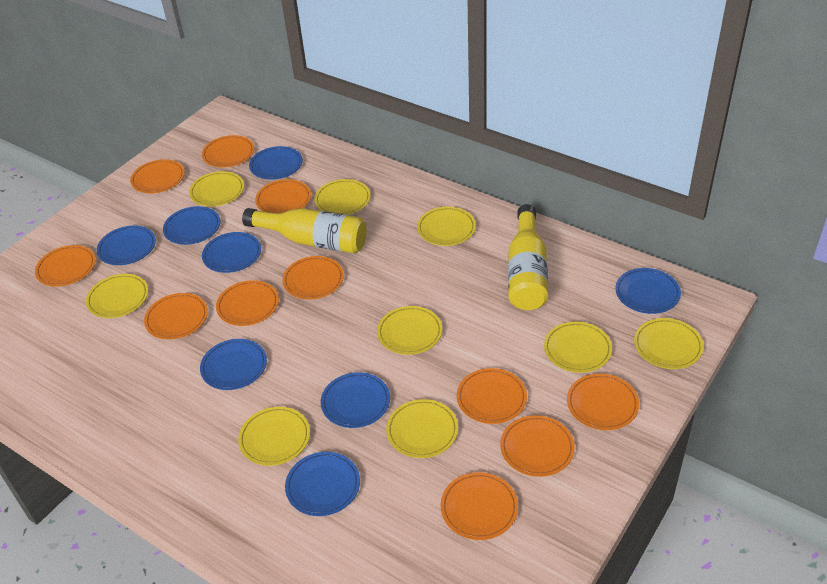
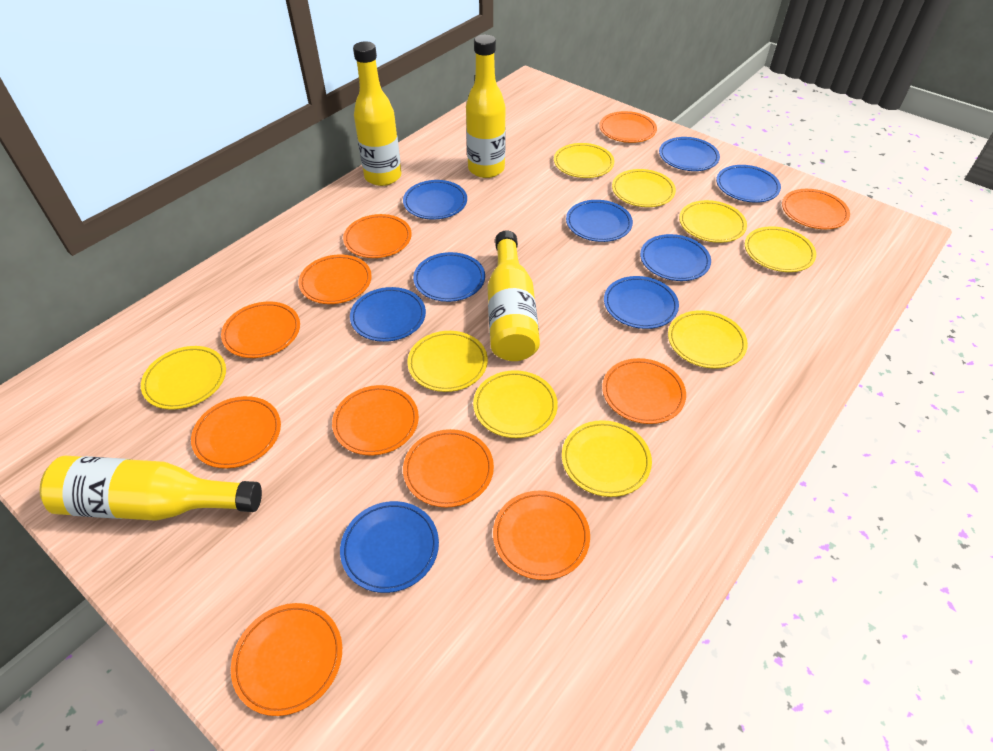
blue plate: [97,226,156,265] [163,206,220,245] [200,339,267,390] [202,232,261,273] [249,146,303,180] [285,452,360,516] [321,372,390,428] [615,268,681,314] = 8 -> [340,501,439,593] [350,287,426,342] [403,180,467,219] [413,252,485,302] [566,200,633,242] [604,276,679,329] [640,234,711,281] [659,137,720,171] [716,165,781,203] = 9
yellow bottle: [242,208,367,253] [508,204,548,310] = 2 -> [40,456,262,521] [353,41,401,186] [466,35,506,178] [488,231,540,361] = 4

